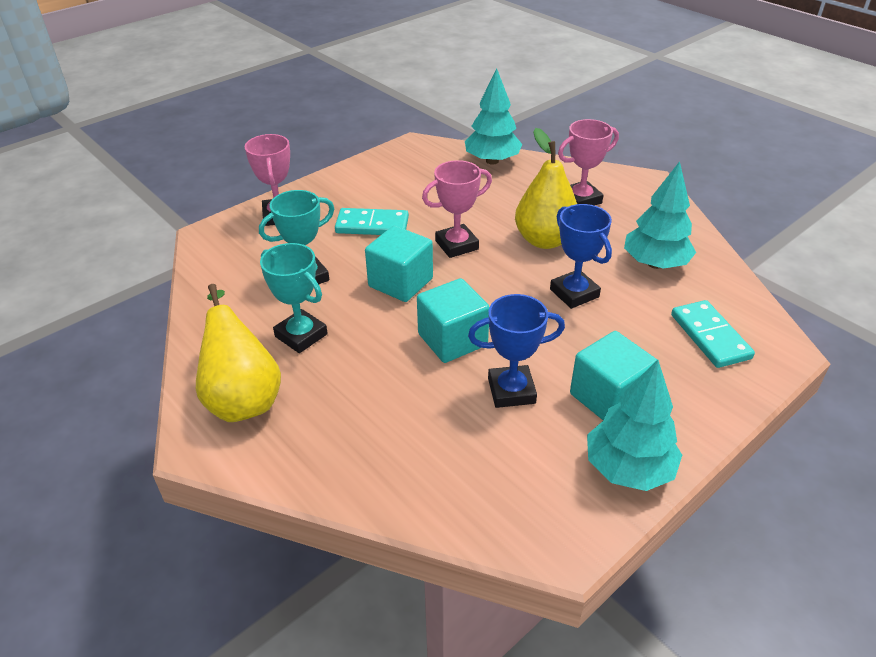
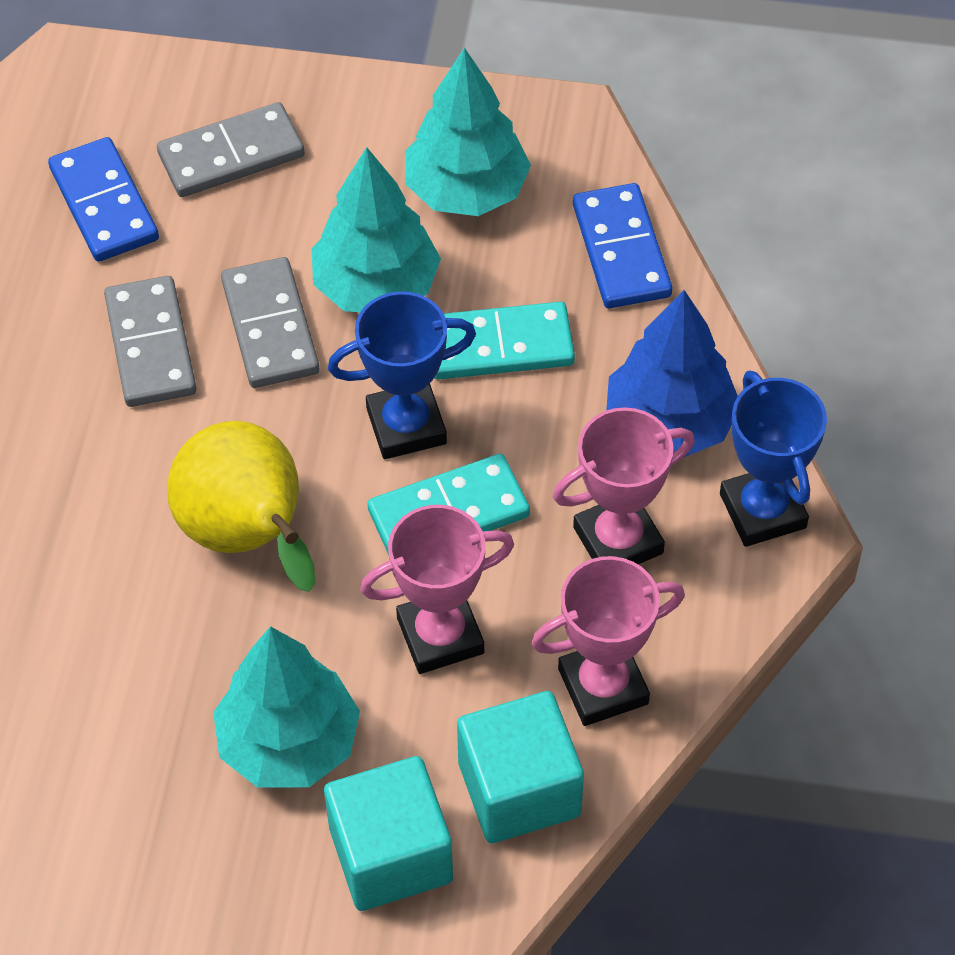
blue domino: none = 0 -> [48,137,159,262] [573,183,672,308] = 2
blue tree: none = 0 -> [606,290,738,457] = 1
grey domino: none = 0 -> [104,276,197,407] [157,102,305,197] [221,257,319,388] = 3
turquoise cube: [365,226,433,302] [417,278,490,363] [570,331,657,420] = 3 -> [324,756,453,911] [457,691,584,843] = 2
turquoise trophy: [259,190,334,284] [260,243,328,353] = 2 -> none = 0
yellow pear: [196,284,281,422] [515,128,577,249] = 2 -> [167,421,315,592] = 1

